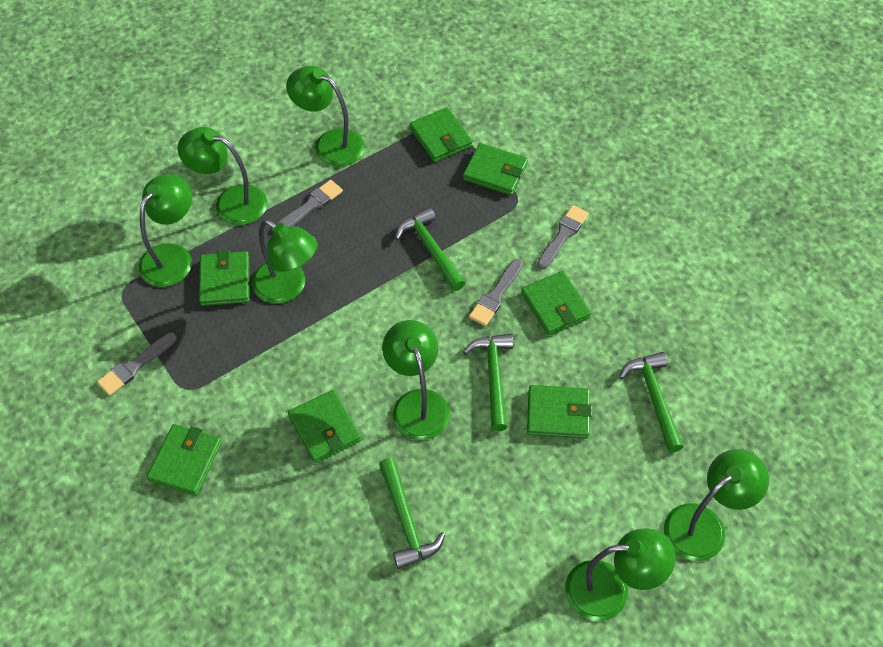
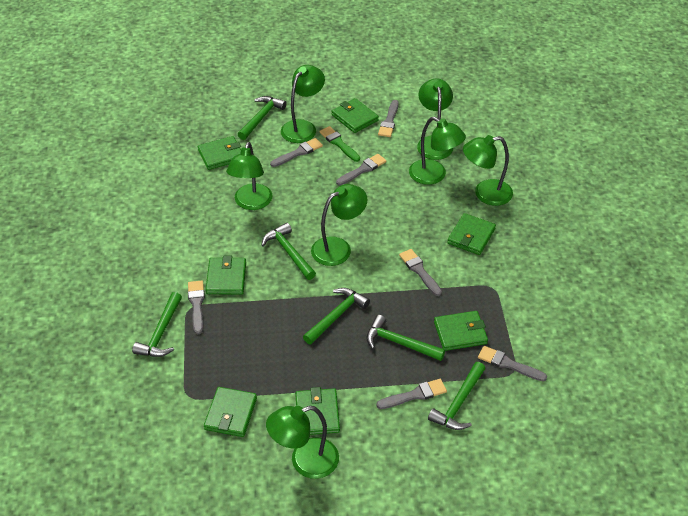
green brush: none = 0 -> [319,126,360,162] = 1
green hammer: [379,458,445,569] [395,207,465,291] [463,334,514,431] [619,352,683,452] = 4 -> [132,292,182,357] [238,96,287,140] [262,223,316,280] [303,288,370,344] [367,315,445,361] [428,362,485,430] = 6
grey brush: [97,332,177,396] [276,180,343,227] [469,259,523,326] [537,205,589,269] = 4 -> [188,281,205,334] [270,138,323,167] [336,154,387,185] [376,379,447,409] [378,100,399,137] [399,249,442,296] [478,346,547,381] = 7

